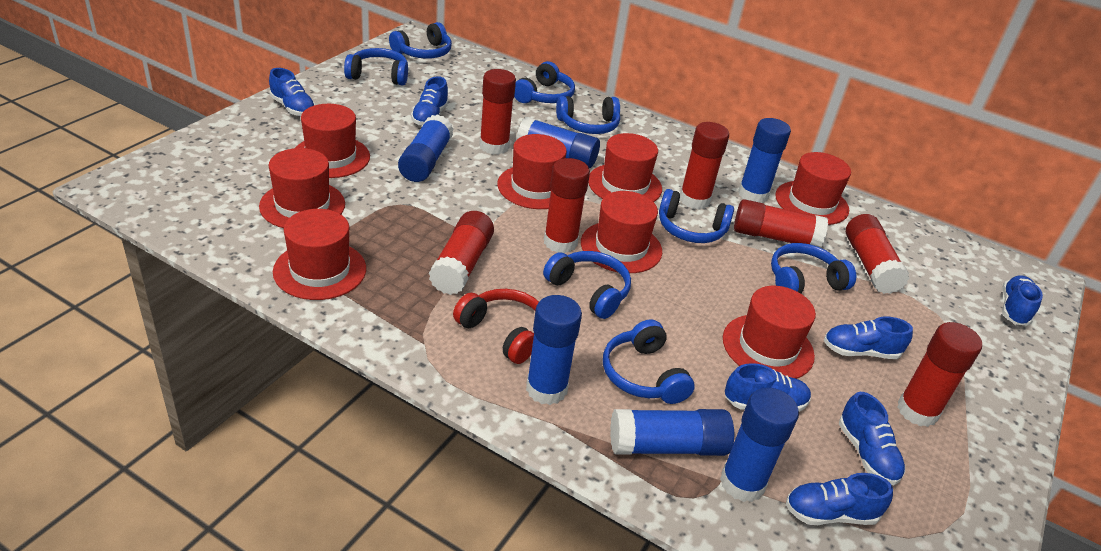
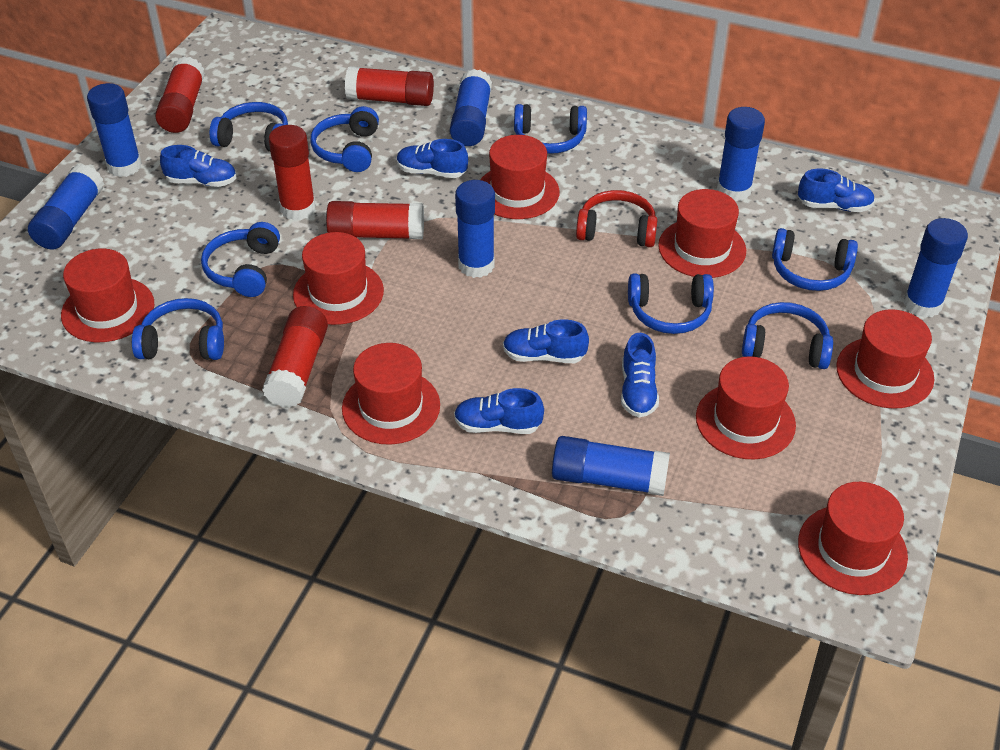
blue glue stick: [398,114,454,182] [516,117,600,168] [526,295,582,405] [610,409,734,456] [720,388,799,502] [738,118,791,203] = 6 -> [28,164,104,250] [87,83,142,177] [450,69,492,146] [455,180,495,278] [552,436,670,496] [717,107,765,202] [903,218,968,318] = 7
blue shoe: [269,68,316,116] [411,76,449,125] [725,363,811,412] [785,473,893,525] [824,316,913,359] [839,392,905,485] [1002,275,1043,325] = 7 -> [160,145,237,187] [397,139,468,178] [454,388,544,434] [503,319,589,363] [621,333,659,418] [798,169,875,212] = 6
red glue stick: [429,211,494,295] [479,69,516,155] [544,158,590,253] [680,122,729,209] [734,199,828,248] [846,214,910,294] [897,322,982,427] = 7 -> [155,57,205,133] [262,306,328,408] [268,125,316,220] [326,201,424,239] [345,66,434,106] = 5

